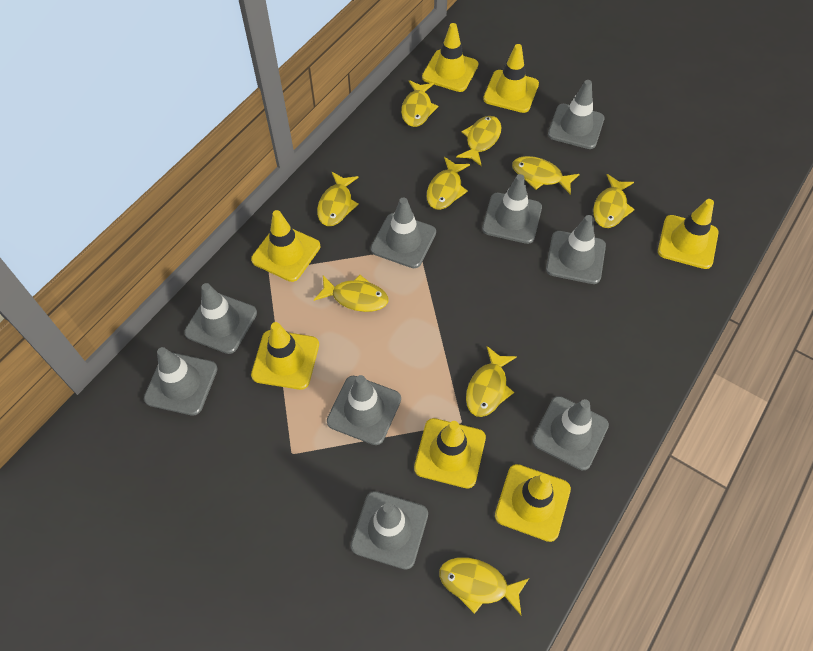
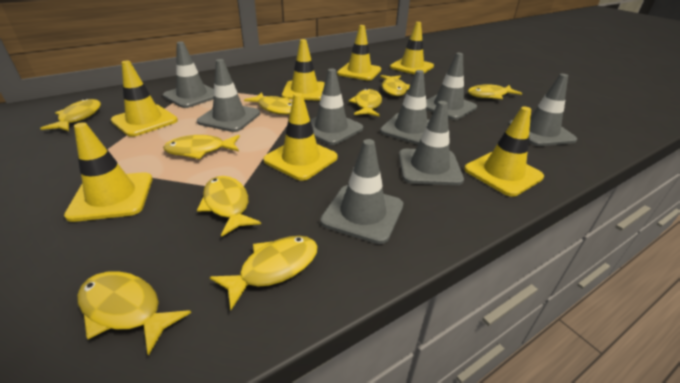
grey traffic cone: [144,347,218,416] [184,283,257,354] [327,375,401,445] [351,491,428,570] [371,198,436,268] [482,174,542,244] [532,396,609,470] [546,215,606,284] [548,80,605,149] = 9 -> [163,42,214,108] [197,59,260,132] [310,69,363,145] [320,139,403,244] [380,70,430,145] [399,101,464,185] [426,53,477,120] [508,74,577,146] = 8

